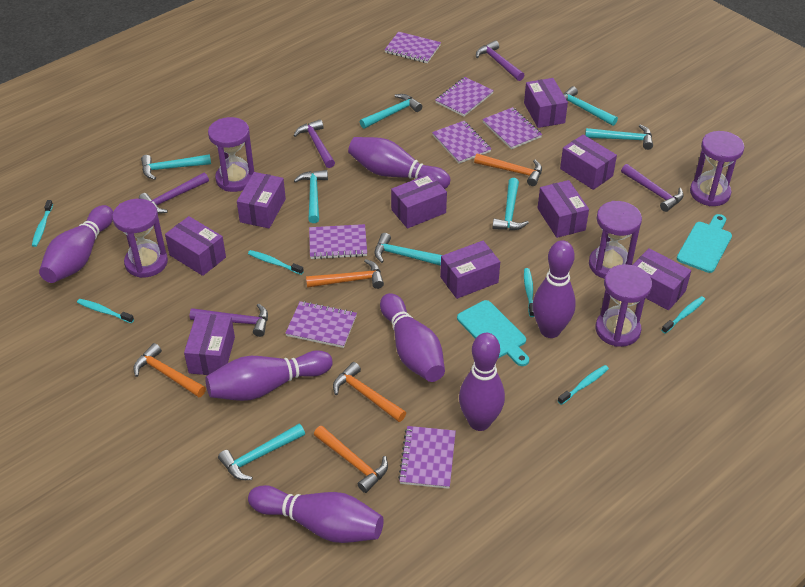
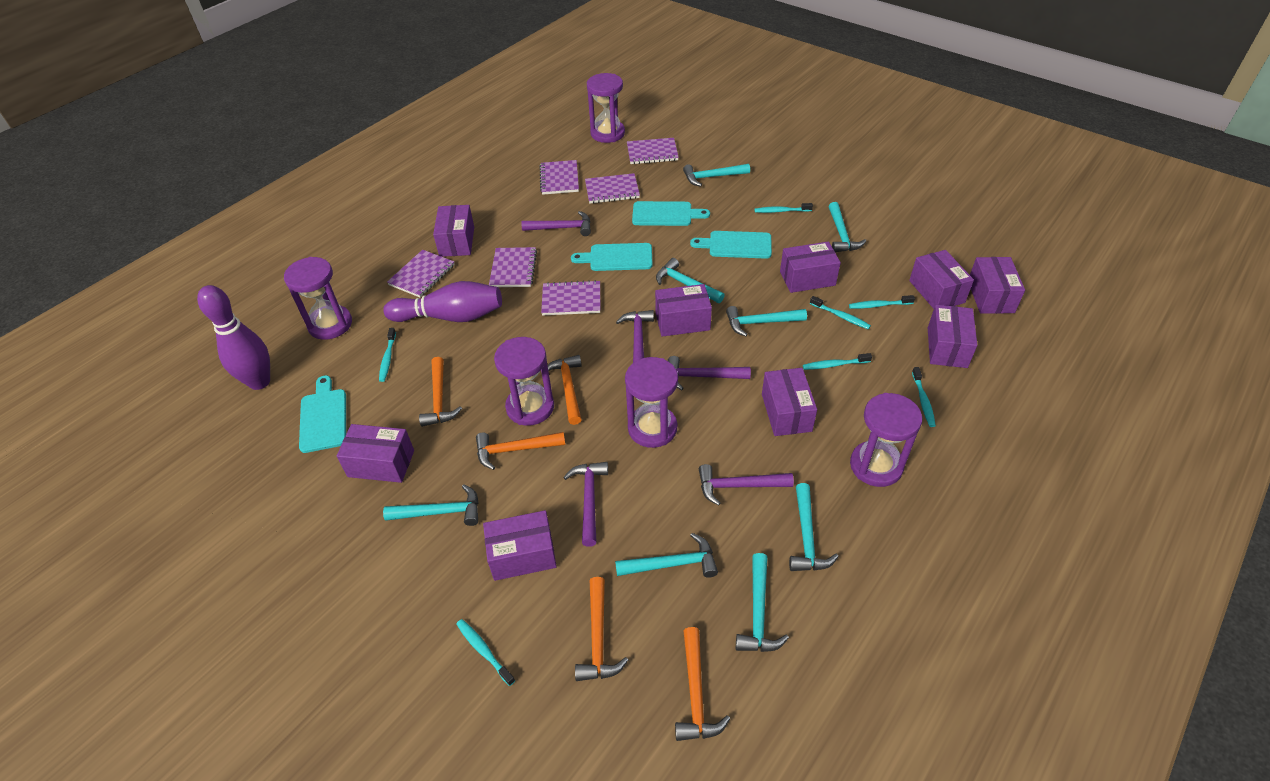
purple bowling pin: [39,205,113,283] [205,350,333,401] [248,485,384,543] [348,137,450,189] [380,293,445,382] [459,333,505,431] [533,240,576,338] = 7 -> [197,285,270,390] [383,281,502,322] = 2
purple notebook: [285,301,357,348] [309,224,367,259] [384,32,441,63] [398,426,456,489] [432,121,491,164] [436,77,494,116] [482,107,542,149] = 7 -> [387,250,455,298] [489,247,537,287] [539,160,579,195] [541,280,600,315] [585,173,640,204] [627,138,679,164] = 6
turquoise cutting board: [457,300,529,366] [677,214,732,273] = 2 -> [299,375,346,453] [571,243,653,271] [632,201,710,226] [690,231,772,259] = 4
turquoise toothbrush: [32,200,53,247] [77,299,134,323] [248,250,304,275] [524,268,535,317] [558,365,609,405] [661,296,705,334] = 6 -> [379,328,396,382] [456,619,515,686] [755,203,813,213] [803,353,872,370] [810,296,871,329] [849,295,915,309] [912,367,936,427] = 7

